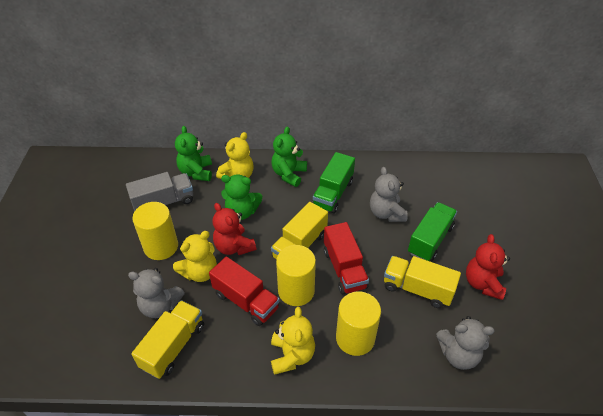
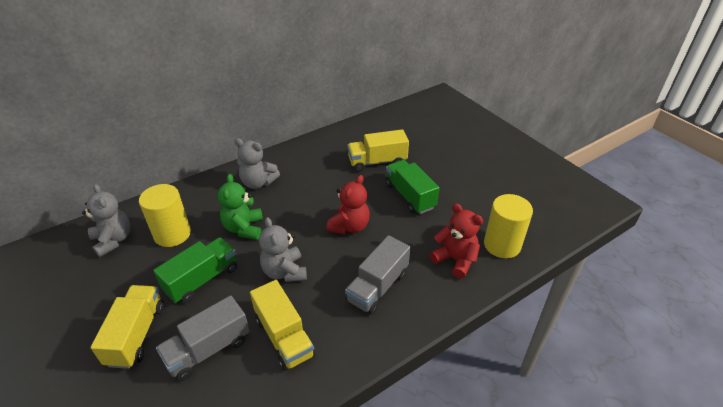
green teddy bear: [175,126,212,181] [221,175,262,220] [272,127,307,187] = 3 -> [218,174,263,240] = 1
grey truck: [126,172,193,212] = 1 -> [156,295,250,381] [345,235,410,315] = 2
red truck: [209,257,280,326] [324,222,369,294] = 2 -> none = 0
yellow cylinder: [132,202,178,260] [276,245,316,306] [336,291,381,356] = 3 -> [139,184,191,247] [484,194,533,258] = 2
yellow teddy bear: [173,231,217,282] [216,132,254,179] [271,307,315,375] = 3 -> none = 0

